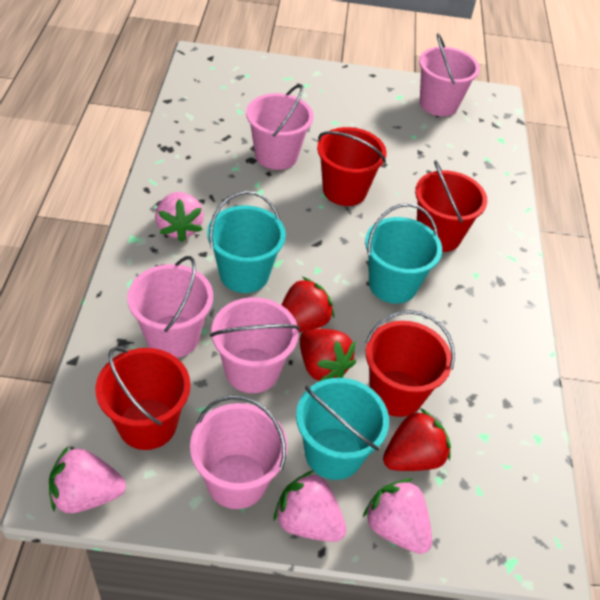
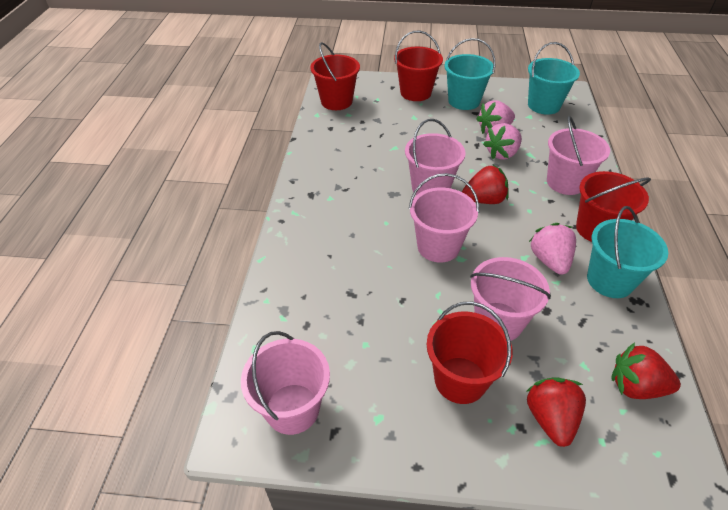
pink strawberry: [49,447,126,513] [155,192,204,242] [274,470,347,542] [363,478,432,554] = 4 -> [476,100,515,134] [483,123,522,159] [529,223,576,275] = 3

